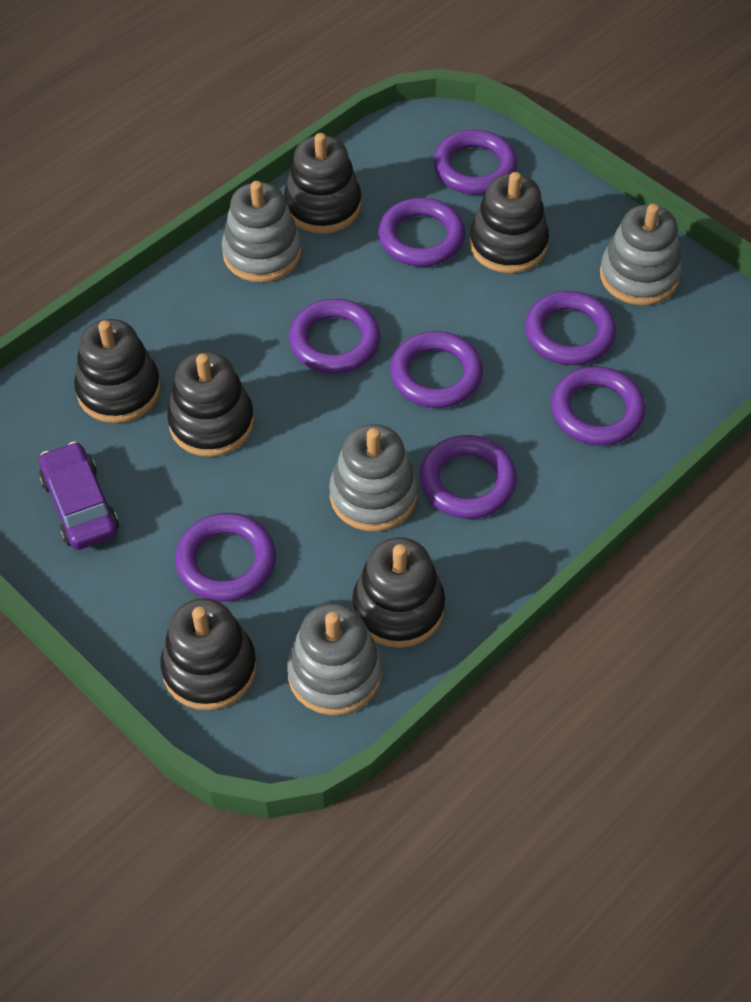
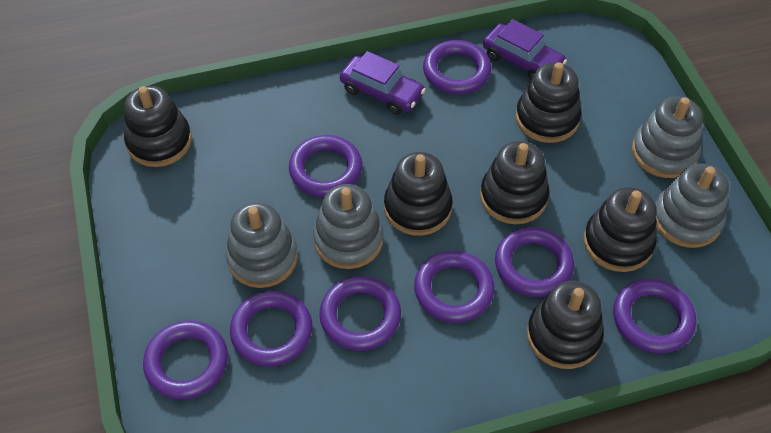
purple car: [39,441,119,550] = 1 -> [340,51,426,115] [483,19,567,80] = 2

